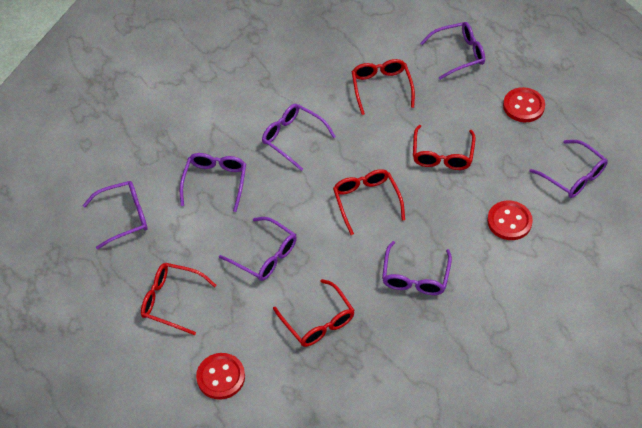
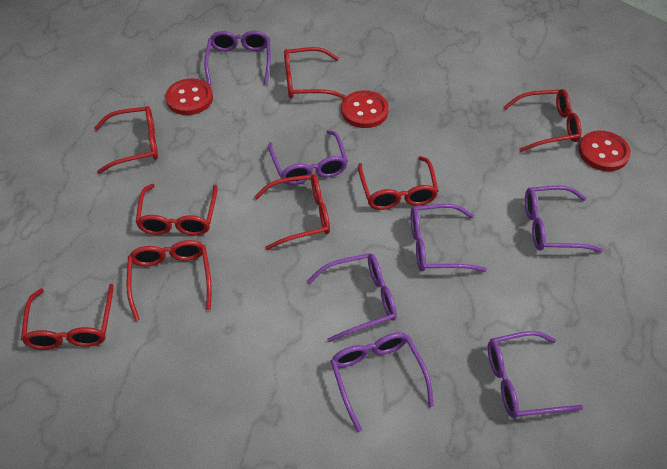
red glasses: [141,263,217,335] [273,279,355,347] [333,169,405,235] [352,59,415,115] [413,125,476,170] = 5 -> [21,284,114,350] [94,106,158,174] [126,240,212,321] [135,184,217,236] [254,174,330,250] [284,47,346,99] [358,156,439,210] [503,89,582,152] = 8

